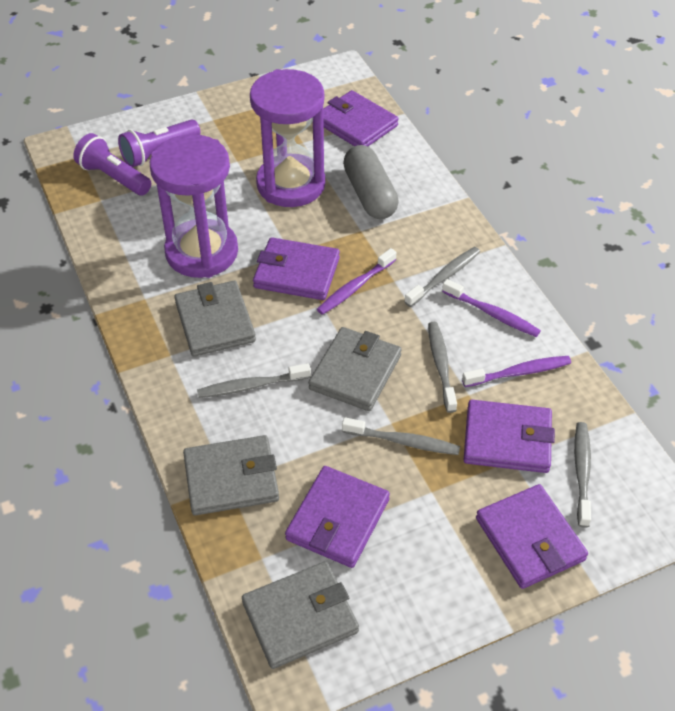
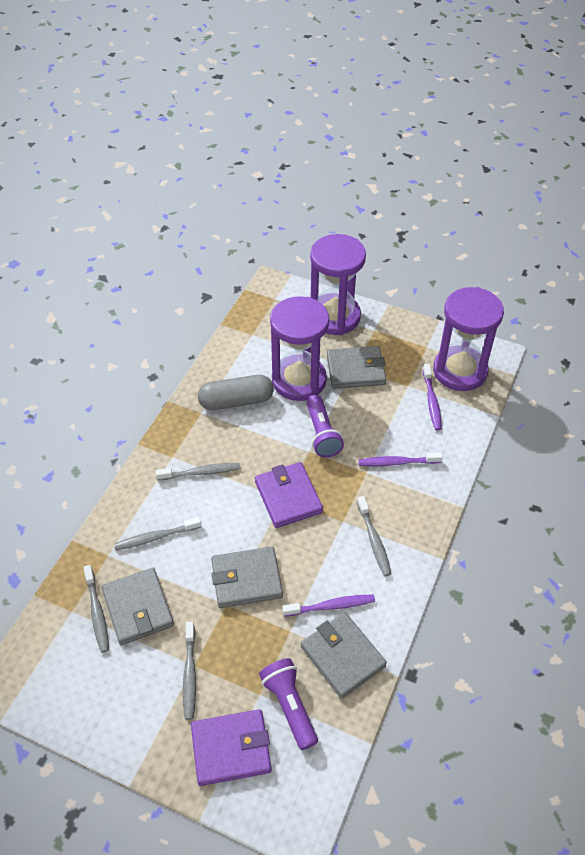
purple hourglass: [150,134,238,278] [250,69,325,207] = 2 -> [270,296,329,401] [310,234,366,335] [433,287,504,391] = 3
purple wallet: [253,237,340,300] [285,466,390,568] [323,90,399,147] [464,400,555,473] [476,484,588,589] = 5 -> [191,709,272,786] [255,462,323,528] = 2

